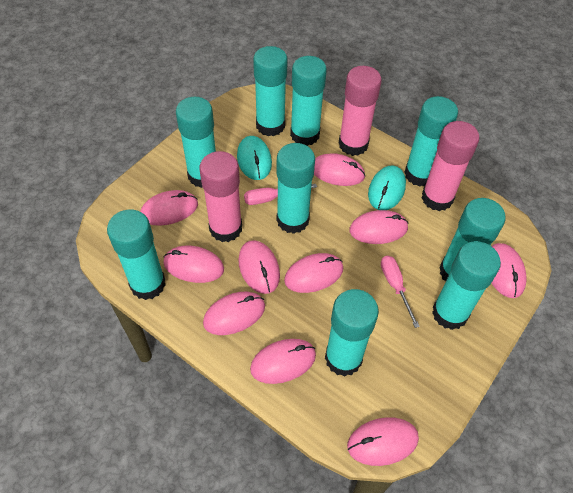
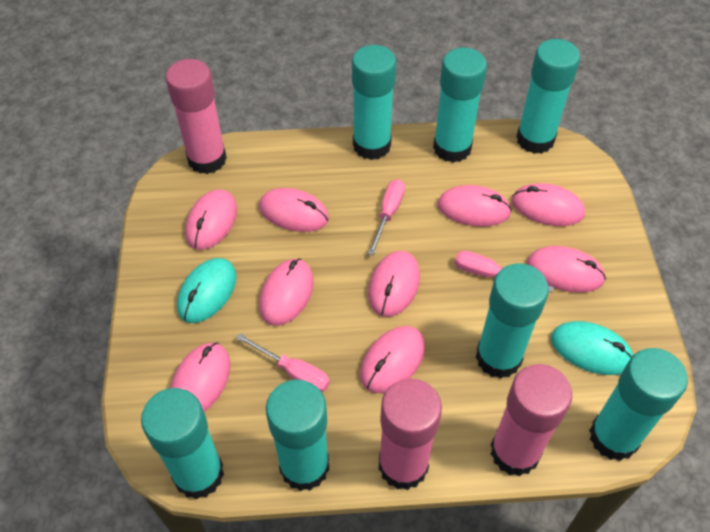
pink mouse: [140,190,198,226] [163,246,224,283] [203,292,265,335] [238,240,280,294] [250,339,316,384] [284,253,343,293] [314,153,365,186] [347,417,419,466] [350,210,409,244] [492,243,527,298] = 10 -> [170,342,230,412] [185,189,237,250] [259,188,329,232] [259,258,314,326] [360,326,425,393] [368,251,420,317] [438,185,512,227] [512,183,585,226] [527,246,606,293] = 9
pink screwdriver: [244,184,317,205] [381,256,420,328] = 2 -> [236,333,330,392] [368,179,405,255] [455,251,554,292] = 3
turquoise glue stick: [107,209,165,300] [176,97,216,188] [253,46,288,136] [276,143,315,234] [290,56,327,146] [325,289,379,377] [404,96,458,187] [432,241,501,330] [439,198,506,281] = 9 -> [141,388,224,499] [266,380,329,491] [352,45,396,160] [433,48,487,163] [476,263,549,379] [516,39,580,154] [589,348,688,461] = 7

